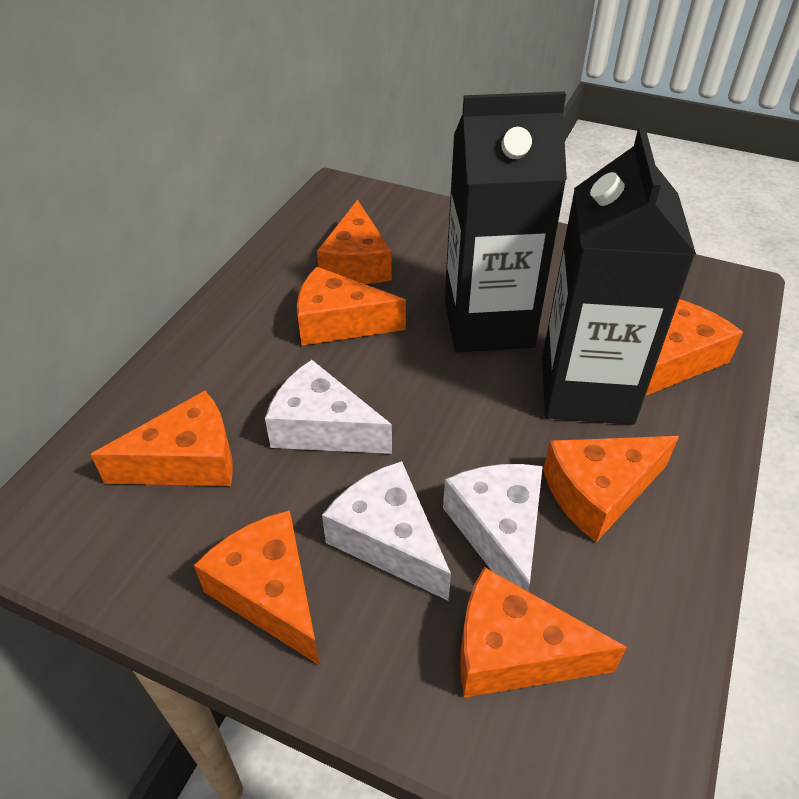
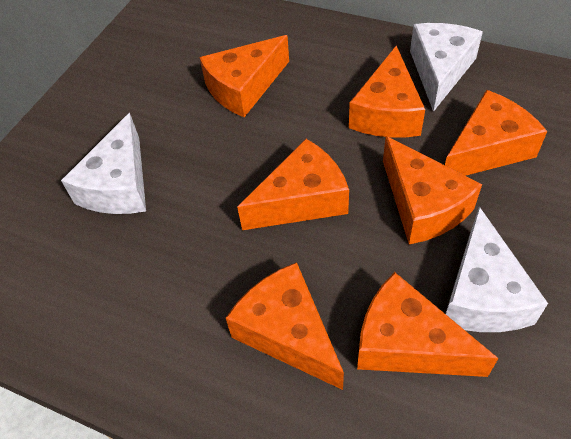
black carton: [445,91,567,352] [542,127,696,425] = 2 -> none = 0

